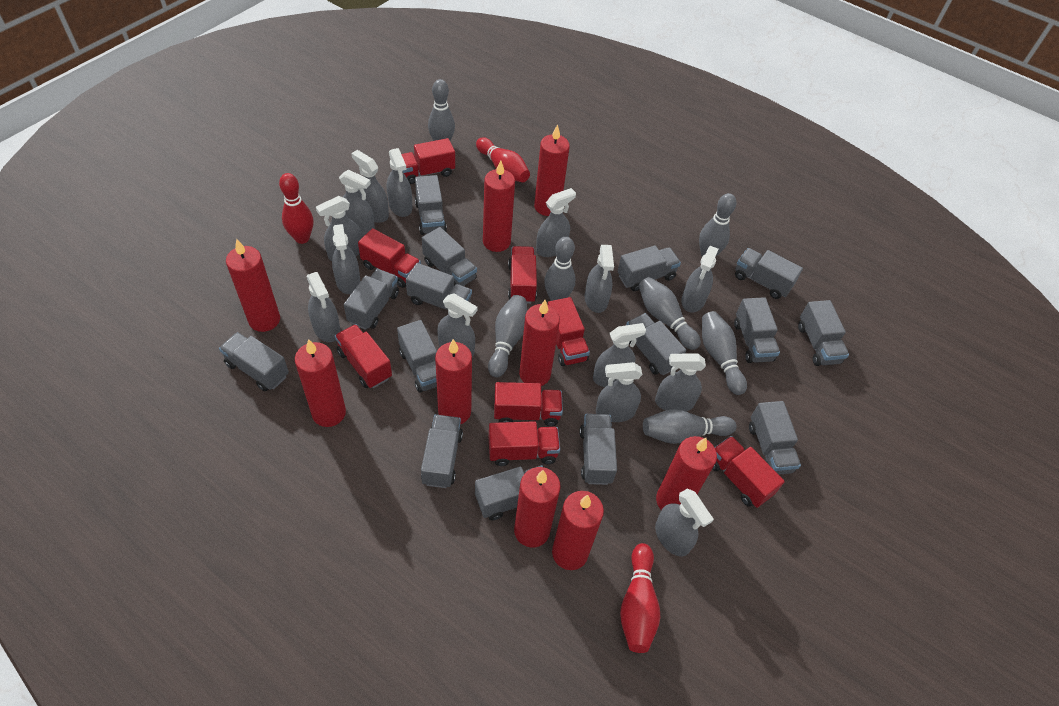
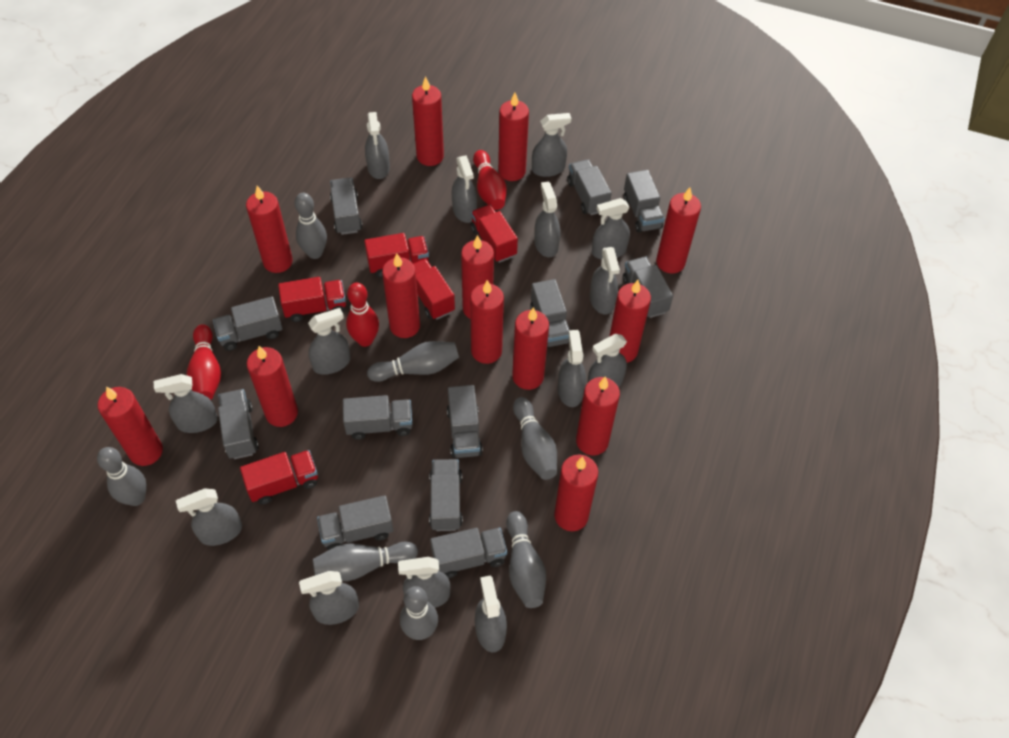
grey truck: [219,332,289,391] [344,269,399,330] [397,320,437,393] [406,263,472,310] [415,175,447,235] [421,415,463,488] [422,227,477,286] [475,465,543,521] [579,414,617,485] [618,246,681,291] [626,313,686,375] [734,297,780,363] [735,248,803,299] [749,401,801,475] [798,300,849,366] = 15 -> [213,296,283,351] [218,389,259,459] [317,495,394,550] [330,178,362,235] [343,395,412,440] [429,459,463,531] [430,528,507,578] [447,385,483,458] [530,279,570,347] [567,159,612,215] [623,170,665,233] [623,256,673,318] = 12
red candle: [226,239,280,332] [295,339,346,427] [435,339,472,424] [483,160,515,252] [514,467,561,547] [519,300,560,386] [534,124,570,216] [552,491,604,570] [656,436,717,510] = 9 -> [97,387,163,466] [246,186,293,273] [247,346,298,427] [382,253,420,338] [412,76,444,166] [461,235,494,319] [470,280,504,364] [498,92,529,181] [512,307,549,390] [554,455,598,531] [576,377,620,456] [609,280,651,363] [656,187,701,273] = 13
red truck: [335,324,392,388] [358,228,421,288] [401,138,455,184] [489,421,560,466] [494,382,563,426] [508,246,537,304] [547,297,590,366] [712,436,785,508] = 8 -> [240,450,318,504] [278,277,346,322] [364,233,429,278] [413,259,455,320] [471,205,518,263] = 5

